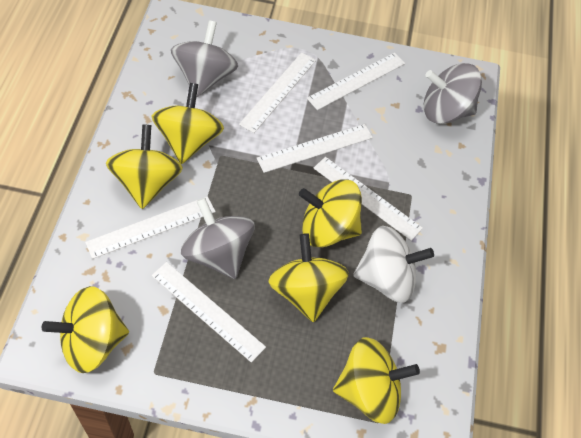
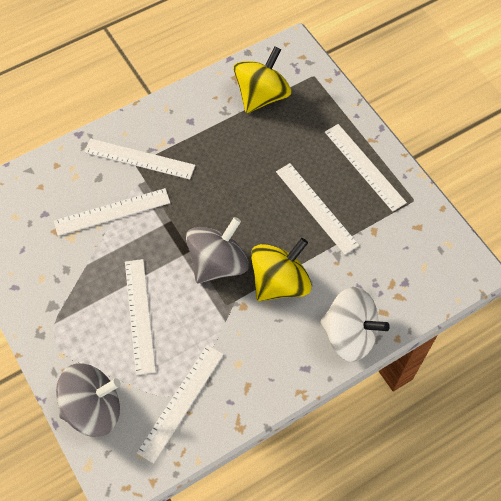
grey spinning top: [171,20,238,97] [181,197,255,279] [424,63,482,124] = 3 -> [56,363,121,437] [186,217,249,283] = 2
yellow spinning top: [42,286,129,373] [106,124,183,209] [152,83,224,164] [268,233,349,322] [299,179,362,248] [333,337,420,424] = 6 -> [233,46,291,113] [251,238,312,301] = 2

